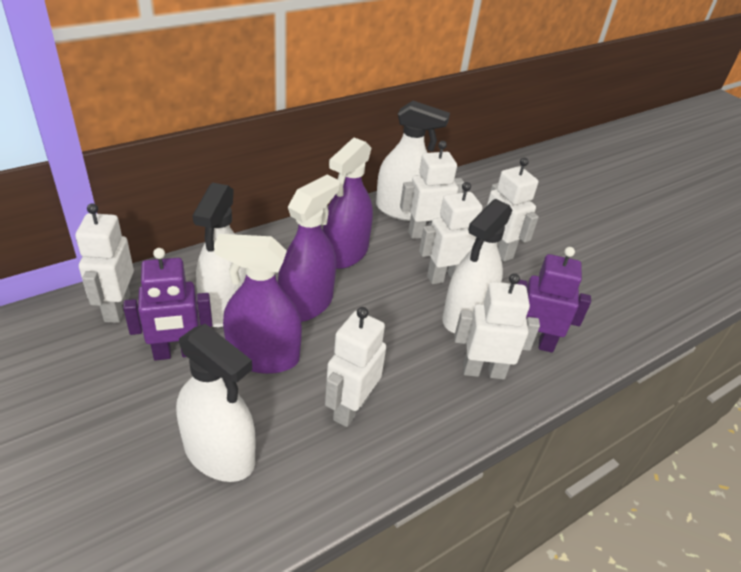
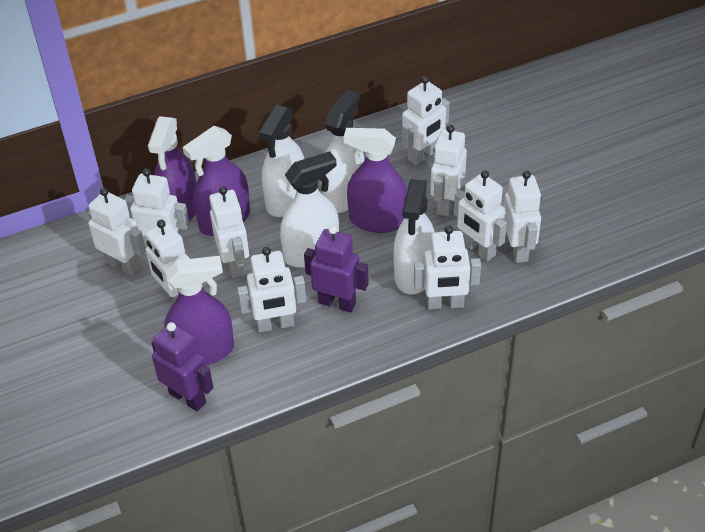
purple spray bottle: [214,234,302,374] [278,175,340,322] [323,137,373,269] = 3 -> [148,116,196,222] [164,256,234,365] [183,126,250,236] [344,128,407,233] = 4
white robot: [75,203,134,323] [325,307,386,427] [400,141,464,239] [419,182,483,284] [454,273,540,379] [487,158,539,262] = 6 -> [88,188,146,276] [124,168,189,248] [145,220,190,302] [210,186,249,278] [237,247,306,332] [402,76,450,166] [414,225,481,310] [430,125,467,216] [454,170,507,262] [504,171,541,263] = 10

